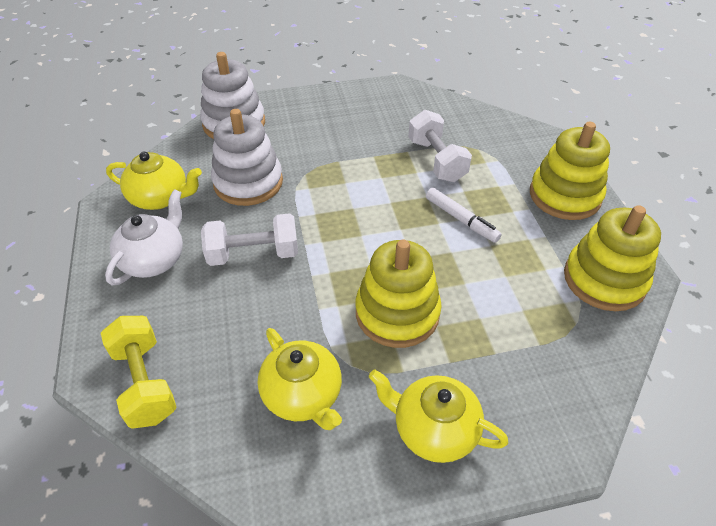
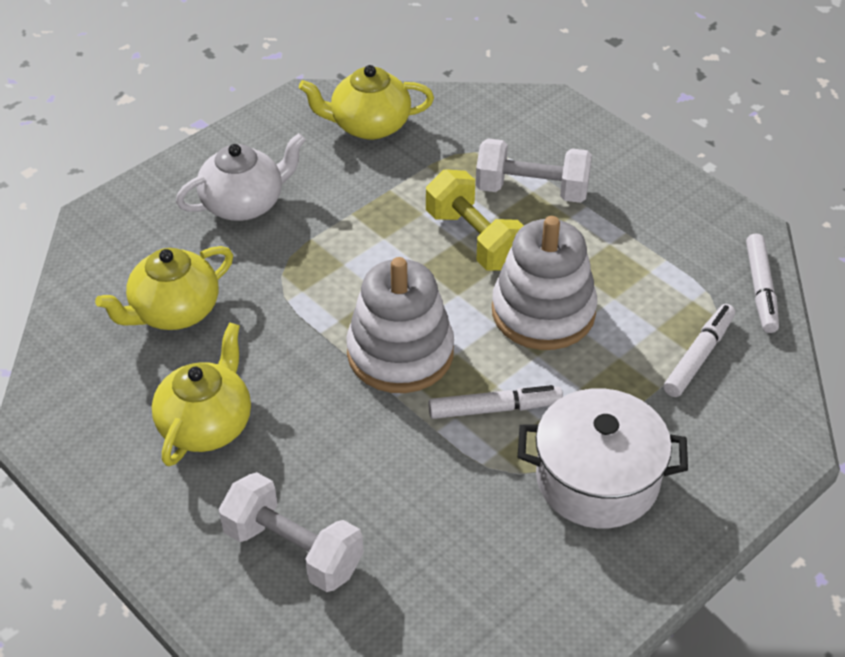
white marker: [426,188,502,243] = 1 -> [428,385,563,419] [663,304,735,397] [746,233,779,333] = 3
white pot: none = 0 -> [518,388,688,529] = 1
yellow stacking toy: [355,239,442,348] [530,122,610,220] [564,205,661,311] = 3 -> none = 0

